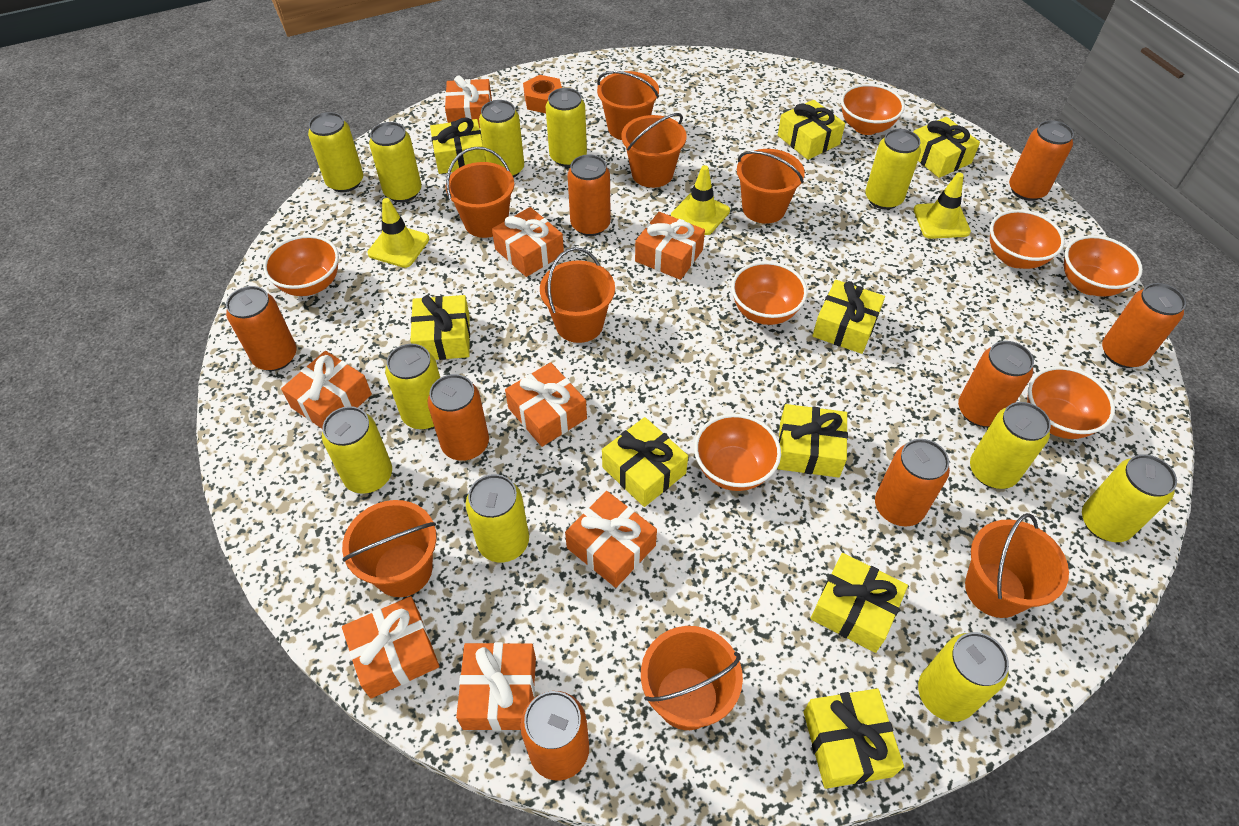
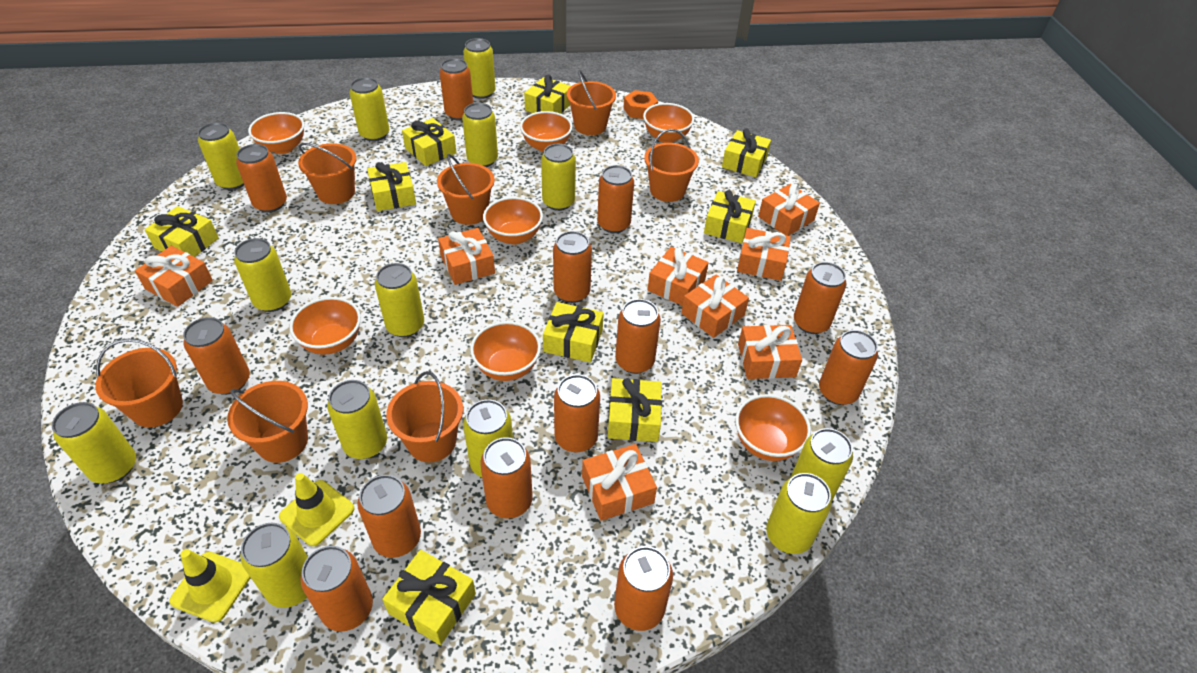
orange bucket: [342,500,437,597] [446,147,514,238] [540,247,615,343] [597,71,659,140] [621,113,686,188] [641,626,743,730] [737,149,805,224] [965,513,1069,618] = 8 -> [95,339,183,427] [227,381,308,463] [298,143,356,204] [386,371,463,462] [437,154,495,225] [567,70,616,135] [644,129,699,202] = 7
orange can: [226,286,297,371] [427,374,489,461] [520,691,589,781] [567,155,611,236] [875,439,950,526] [958,341,1034,427] [1009,120,1074,201] [1102,283,1186,368] = 8 -> [183,317,250,395] [236,144,287,213] [300,546,373,632] [357,475,421,558] [439,58,473,121] [480,437,533,519] [553,231,592,303] [554,374,600,452] [597,165,634,233] [614,546,673,631] [615,299,661,374] [794,262,847,334] [819,330,878,405] = 13
yellow can: [308,112,363,192] [322,406,392,494] [369,122,421,202] [385,344,440,430] [466,474,529,562] [479,100,524,178] [546,88,587,167] [865,129,921,210] [918,632,1009,722] [970,402,1051,489] [1082,454,1177,542] = 11 -> [52,402,136,483] [198,122,244,190] [234,238,291,312] [240,523,308,608] [327,380,387,459] [350,77,389,141] [375,263,424,337] [462,103,498,167] [463,38,496,99] [463,399,513,477] [541,144,576,211] [766,473,832,554] [790,428,853,500] = 13
yellow traffic cone: [368,198,430,268] [671,165,730,235] [914,172,971,239] = 3 -> [169,549,251,623] [279,473,354,546] = 2

